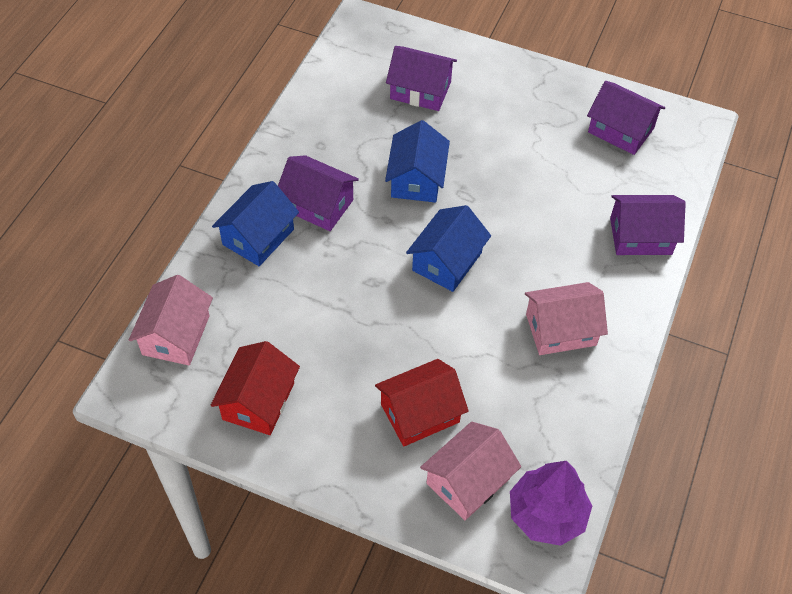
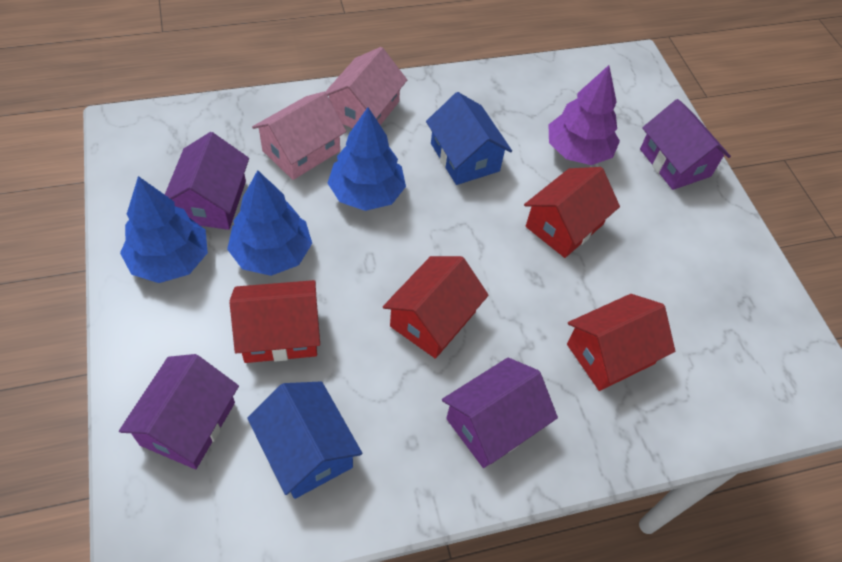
blue house: [212,181,299,266] [385,120,450,203] [406,205,491,292] = 3 -> [247,382,362,499] [426,92,512,185] = 2
blue tree: none = 0 -> [120,176,208,283] [227,170,312,276] [328,107,406,211] = 3
pink house: [129,275,213,365] [420,421,521,520] [525,282,608,355] = 3 -> [252,92,346,180] [325,47,407,128] = 2
red house: [210,341,300,435] [375,359,469,446] = 2 -> [230,280,320,363] [383,256,489,359] [524,167,620,258] [567,294,675,391] = 4

